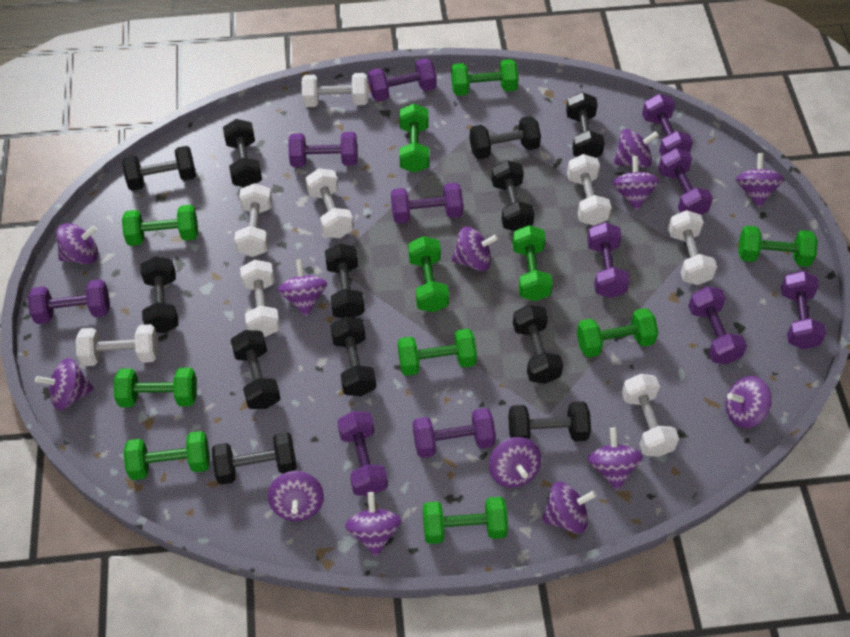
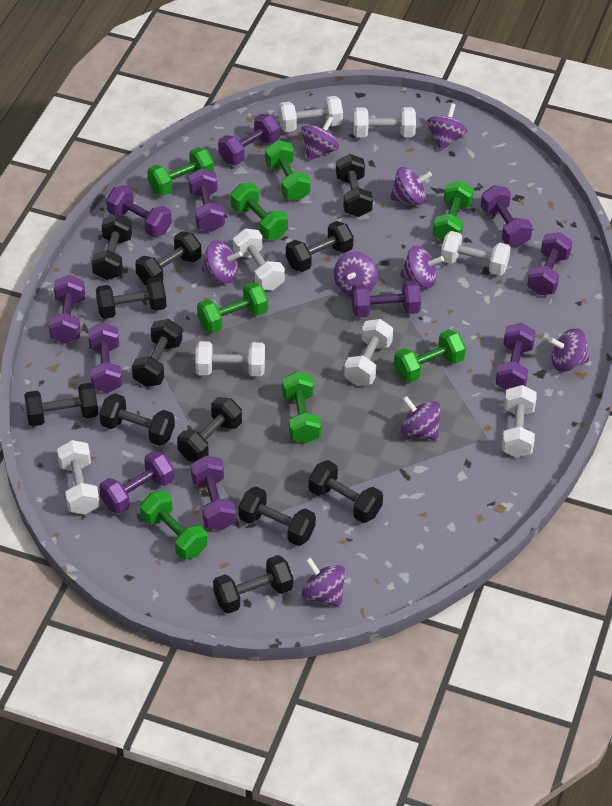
green dumbbell: [114,368,197,407] [122,205,198,246] [124,431,210,480] [398,329,477,376] [399,103,429,173] [408,236,449,312] [423,497,508,544] [451,59,519,96] [512,225,553,301] [577,308,658,357] [738,226,818,267] = 11 -> [140,491,207,560] [147,147,214,196] [197,282,268,333] [231,183,288,240] [265,140,311,201] [282,371,321,444] [394,329,466,383] [433,180,474,242] = 8
purple spinning top: [35,358,94,410] [56,223,98,264] [268,471,324,521] [278,259,327,316] [345,492,402,556] [451,227,499,271] [489,437,541,488] [542,482,597,533] [588,427,643,490] [612,156,660,210] [614,129,659,168] [726,376,772,428] [736,153,784,207] = 13 -> [201,240,243,283] [301,116,339,161] [302,557,346,607] [334,252,378,296] [390,167,432,205] [400,246,444,288] [401,396,441,441] [427,103,467,151] [549,329,589,372] = 9

